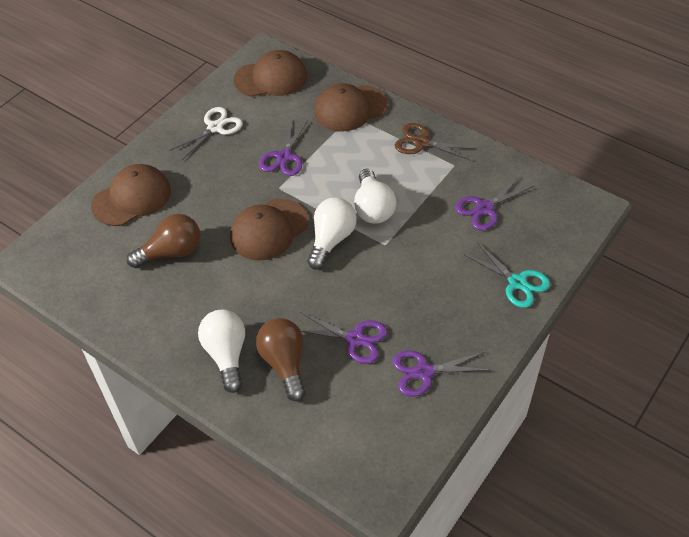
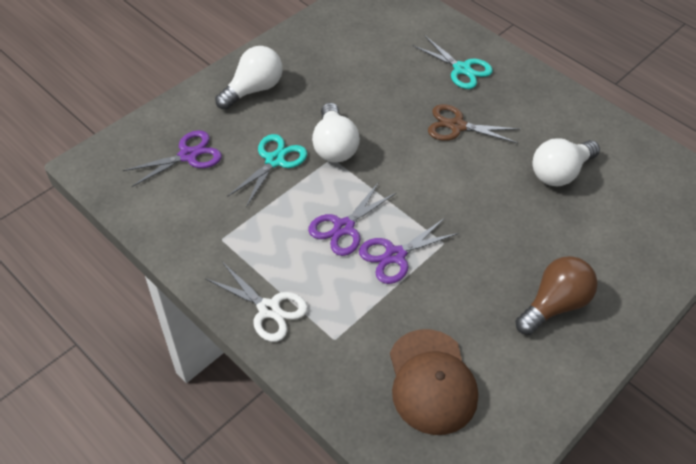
brown cap: [91,164,171,226] [230,198,309,261] [234,50,307,97] [314,83,388,132] = 4 -> [390,329,478,435] = 1
brown light bulb: [127,214,200,268] [256,318,306,401] = 2 -> [516,256,598,335] = 1
purple scissors: [259,119,308,176] [300,312,388,364] [393,351,489,397] [455,176,534,230] = 4 -> [123,130,222,187] [308,182,396,256] [359,218,459,284] = 3
turquoise scissors: [465,242,550,308] = 1 -> [227,134,307,207] [412,36,493,89] = 2

